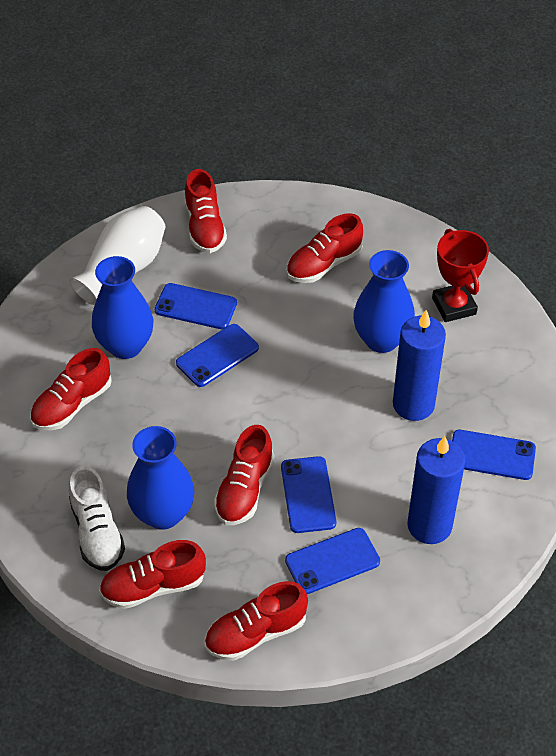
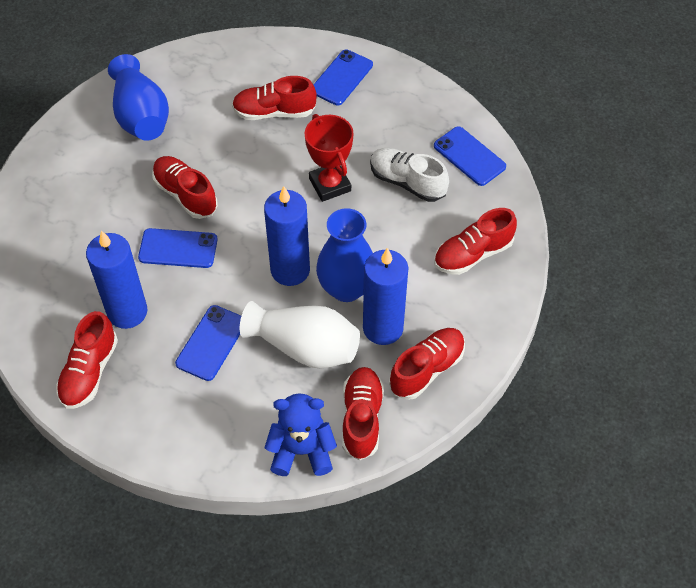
blue candle: [393,310,446,421] [407,436,465,544] = 2 -> [86,231,147,329] [264,186,310,286] [363,248,408,345] = 3
blue phone: [155,283,237,329] [176,324,259,387] [281,456,336,533] [285,528,380,594] [452,430,536,480] = 5 -> [138,228,217,268] [175,305,241,381] [313,50,373,105] [434,126,506,186] = 4
blue teddy bear: none = 0 -> [265,393,337,476] = 1
blue vase: [92,256,153,359] [127,426,194,530] [353,250,415,353] = 3 -> [108,54,169,141] [316,208,373,302] = 2

